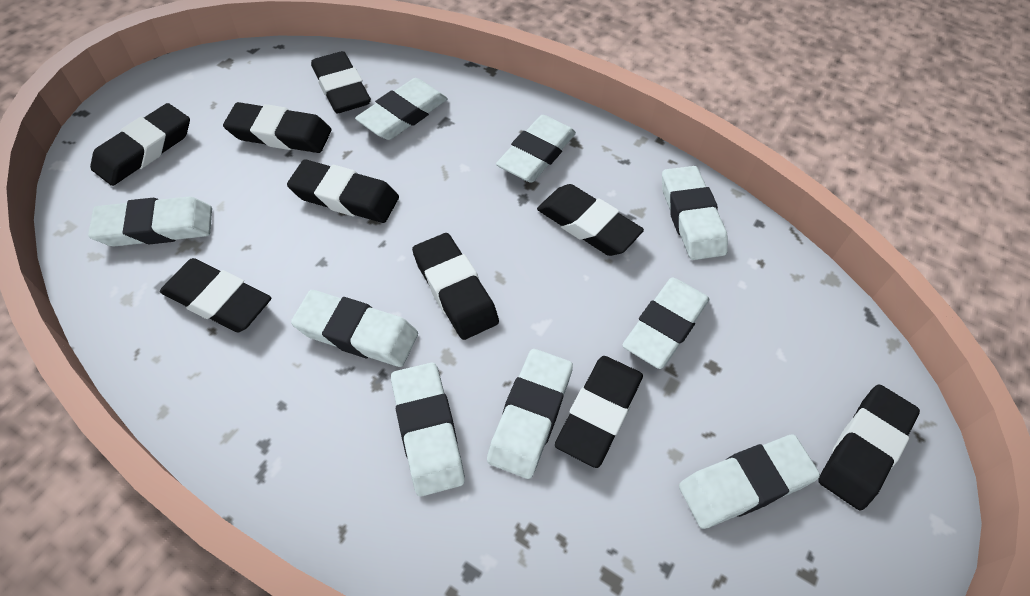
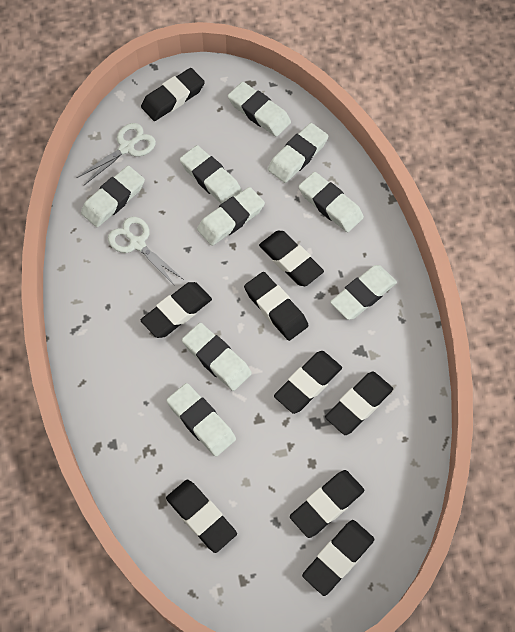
white scissors: none = 0 -> [77,123,156,185] [108,217,184,286] = 2

